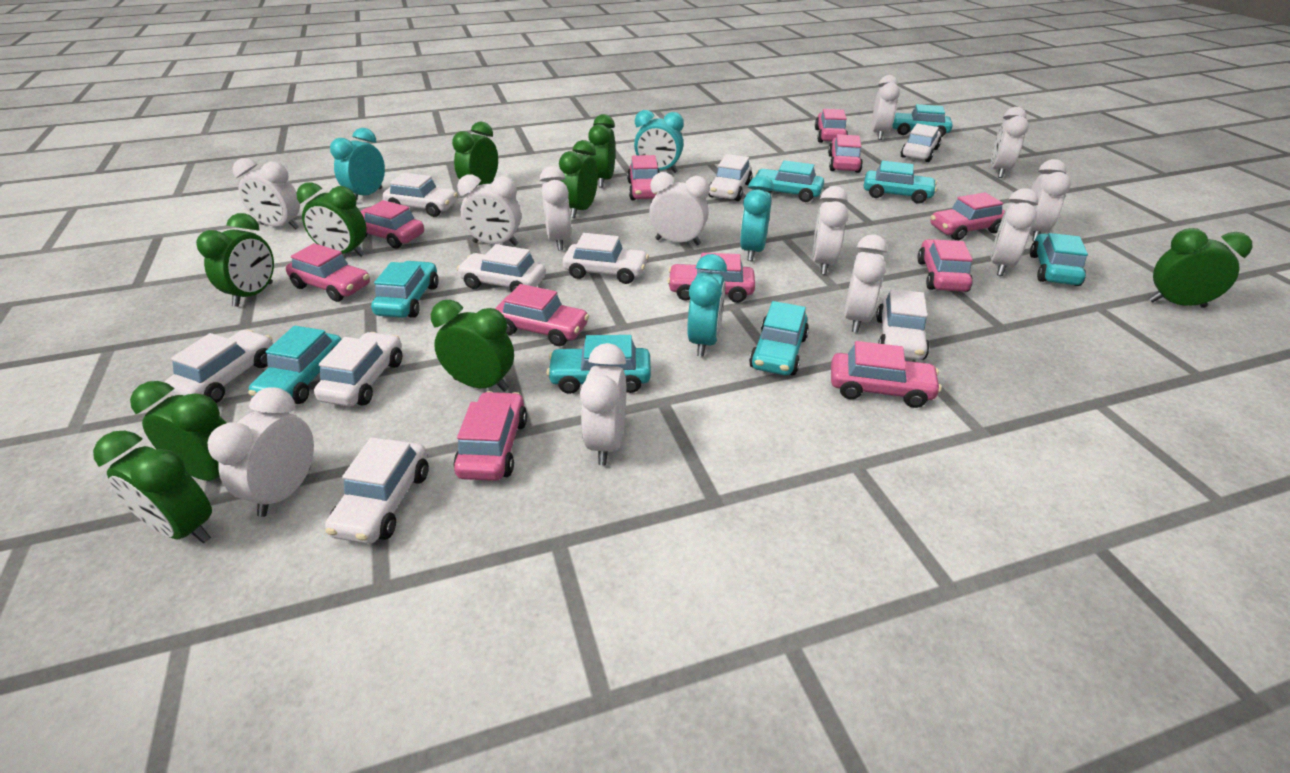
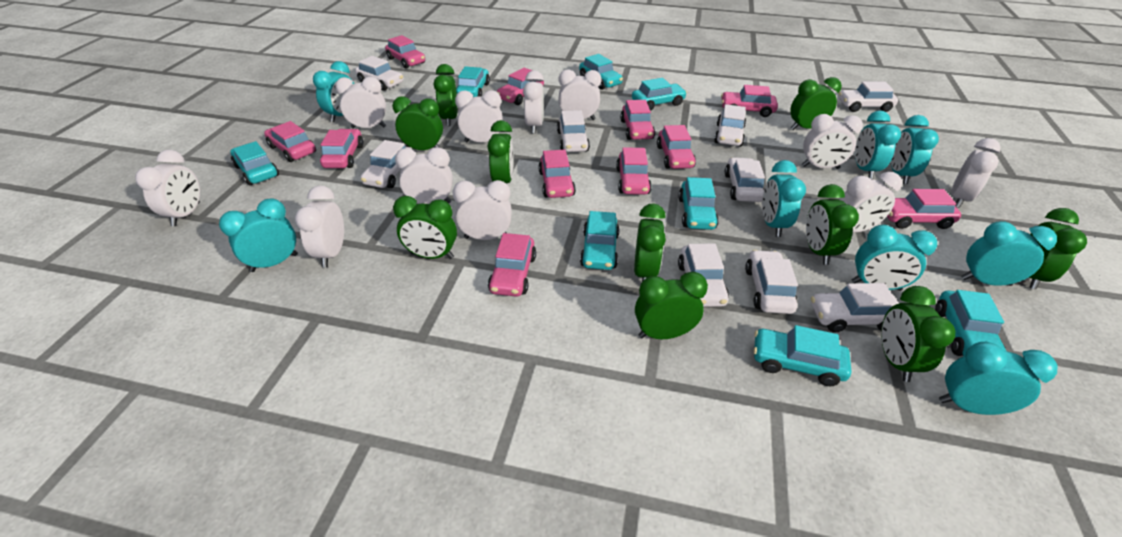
green clock: [93,431,212,543] [130,381,227,481] [196,213,274,307] [296,182,366,257] [431,300,514,392] [452,122,498,193] [559,140,598,218] [588,114,615,188] [1149,228,1252,308] = 9 -> [392,96,443,150] [393,196,457,259] [434,64,458,126] [487,120,513,183] [634,203,666,282] [635,272,708,339] [790,77,842,130] [806,184,859,265] [881,286,955,382] [1028,208,1087,290] = 10
turquoise clock: [330,128,385,201] [634,110,684,173] [687,254,727,357] [740,175,774,261] = 4 -> [219,199,298,272] [313,61,354,122] [762,160,806,237] [852,225,937,291] [855,111,901,179] [891,115,939,184] [939,342,1057,415] [961,221,1057,286] = 8
white clock: [207,387,314,517] [232,158,300,229] [457,174,521,246] [540,166,571,250] [580,343,626,465] [649,172,709,245] [812,186,849,275] [844,235,888,333] [872,75,900,140] [991,107,1029,178] [991,188,1038,276] [1031,159,1071,241] = 12 -> [135,150,200,226] [295,185,344,268] [335,77,386,129] [395,147,453,204] [452,180,512,240] [455,90,503,143] [523,70,544,134] [558,69,602,120] [802,114,863,169] [839,172,902,232] [951,138,1001,208] = 11

